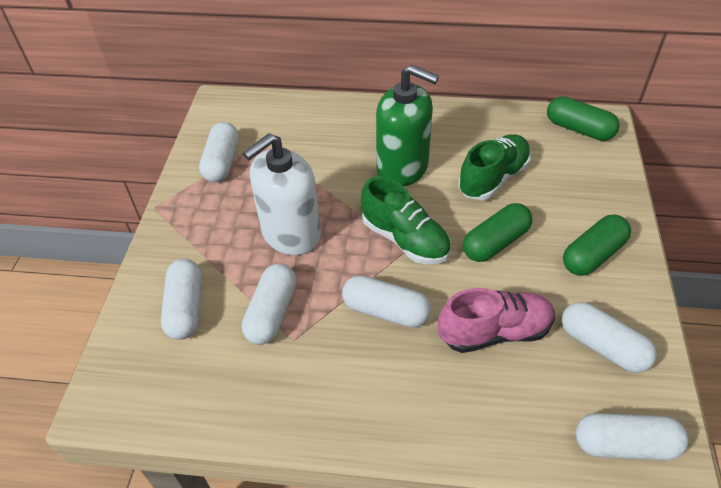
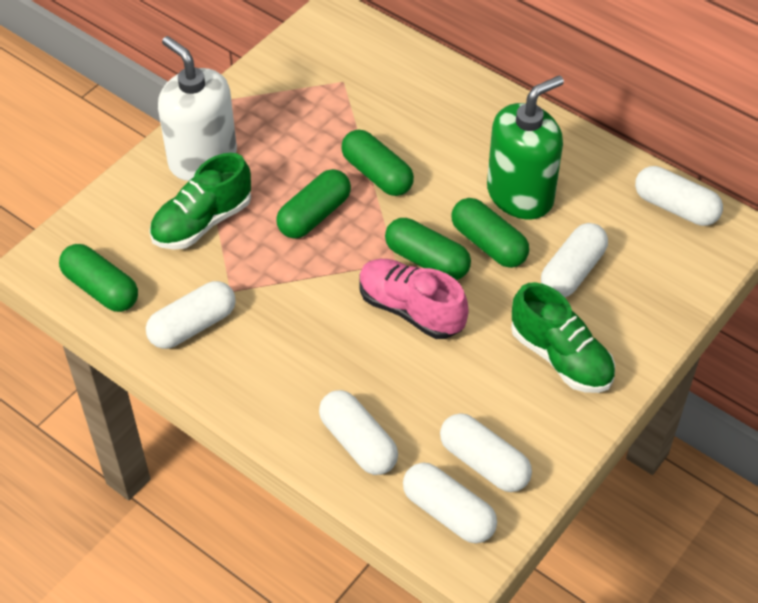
green capsule: [463,203,532,262] [547,96,620,141] [563,215,631,276] = 3 -> [59,244,138,312] [277,169,351,239] [341,130,414,196] [385,218,471,280] [452,198,529,268] = 5

